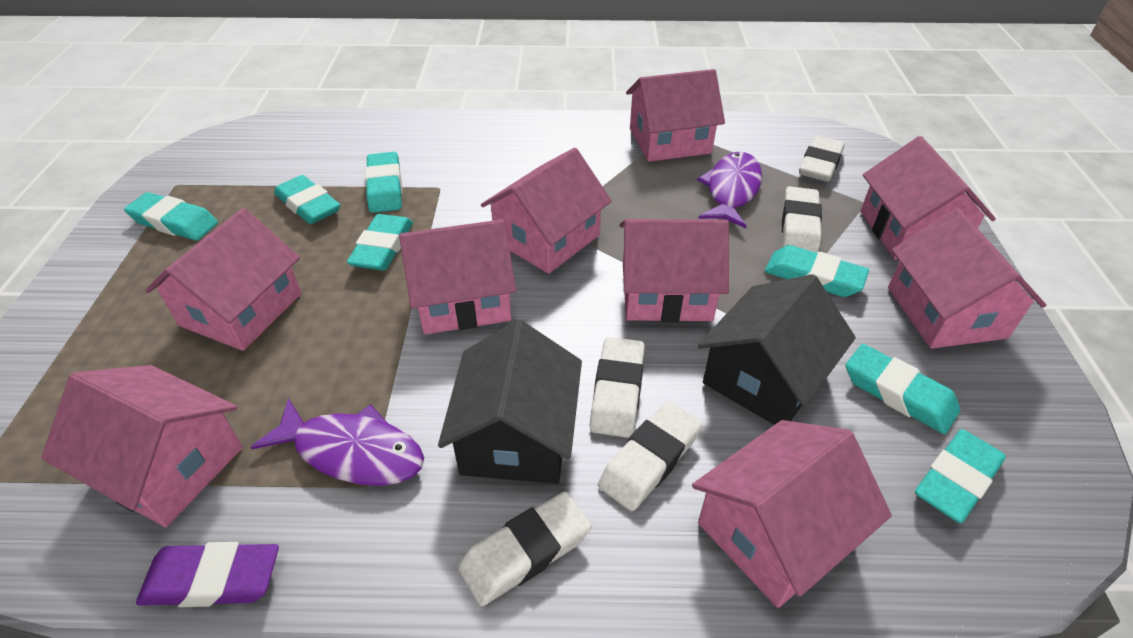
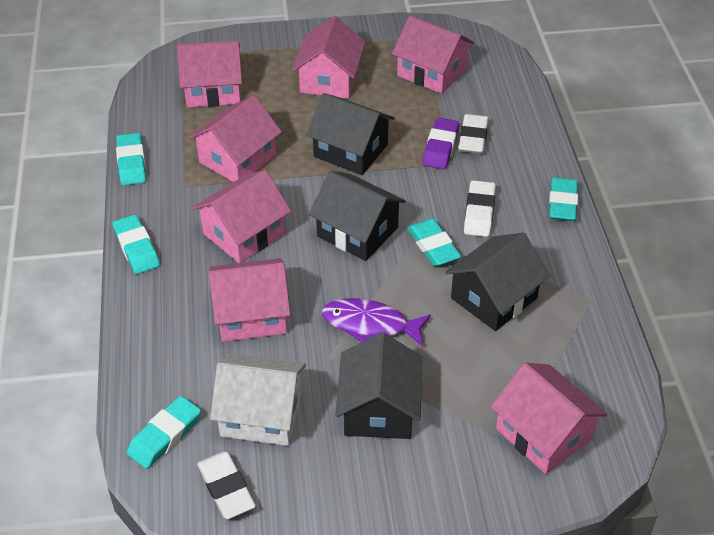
black house: [438,320,582,484] [697,274,856,425] = 2 -> [306,93,395,175] [309,171,406,261] [335,332,422,439] [445,233,550,331] = 4
pink house: [41,365,243,527] [145,208,301,351] [399,219,516,335] [481,148,612,274] [620,219,729,322] [626,69,725,162] [692,420,892,608] [860,136,996,260] [888,208,1046,349] = 9 -> [177,41,242,107] [189,95,282,182] [192,170,291,263] [209,258,291,342] [292,16,366,99] [392,15,474,94] [490,363,608,474] = 7
purple fish: [251,398,424,486] [697,152,762,228] = 2 -> [322,298,431,346] = 1
turquoise eraser: [124,192,218,241] [274,175,340,224] [347,214,413,271] [365,152,402,213] [765,245,869,297] [846,344,960,434] [915,429,1006,523] = 7 -> [113,215,160,274] [116,133,146,185] [127,396,201,469] [407,218,461,266] [549,177,578,221] = 5
white eraser: [458,491,592,606] [590,337,645,438] [598,401,702,511] [782,186,822,253] [799,136,845,182] = 5 -> [197,451,256,519] [458,114,489,154] [464,180,496,237] = 3
white house: none = 0 -> [210,353,306,446] = 1

